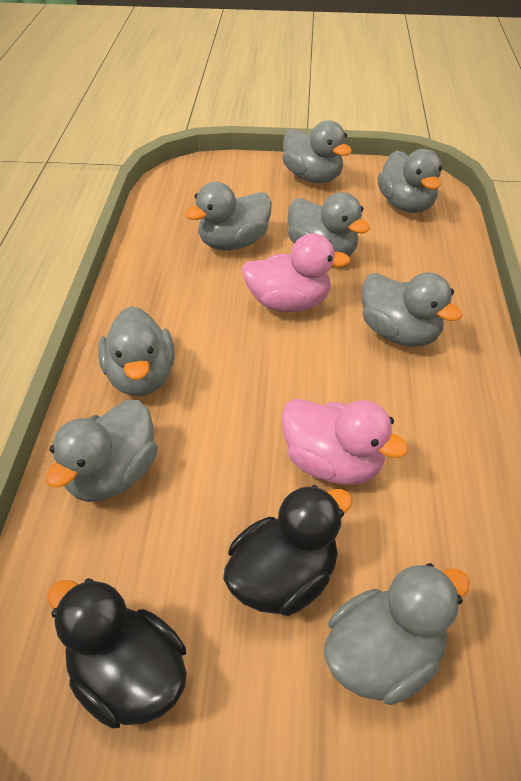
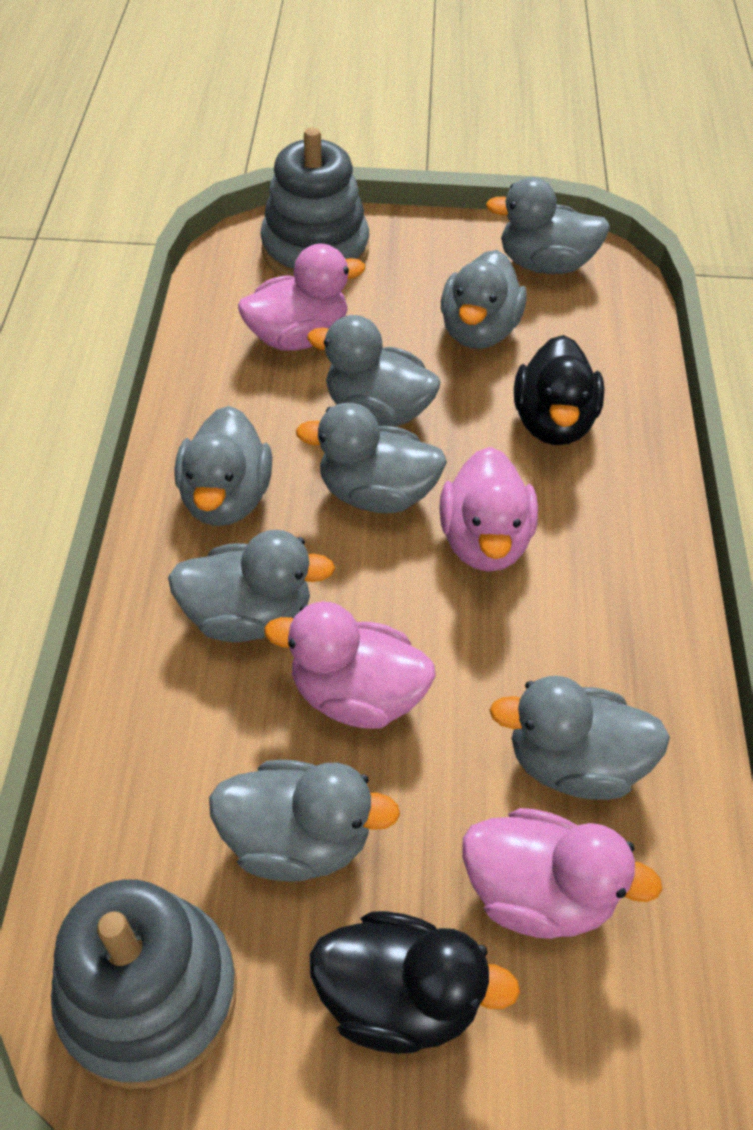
grey stacking toy: none = 0 -> [51,879,237,1089] [260,127,369,277] = 2
pink duck: [241,233,351,312] [281,399,408,485] = 2 -> [238,244,365,351] [264,601,436,728] [439,447,538,572] [462,808,663,939] = 4

